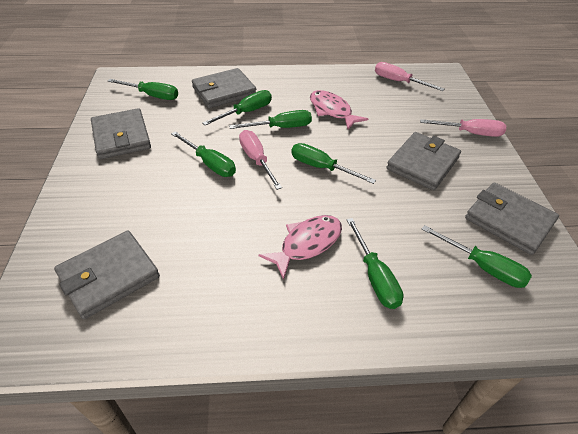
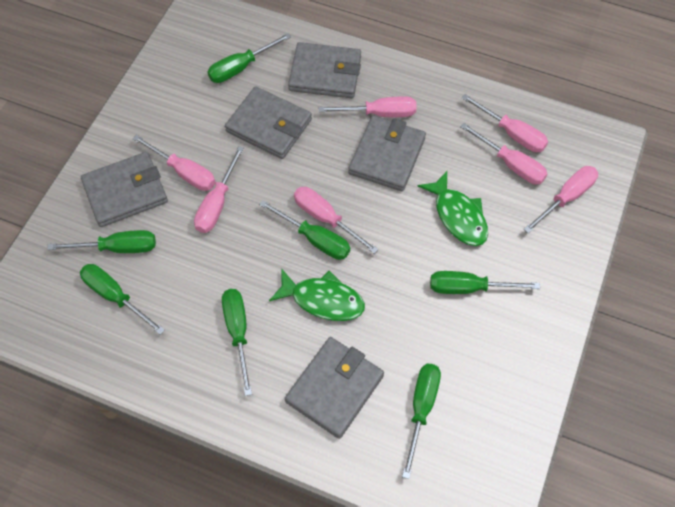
green fish: none = 0 -> [269,268,365,321] [418,171,488,246] = 2
pink fish: [258,215,342,280] [310,90,368,129] = 2 -> none = 0
pink screwdriver: [239,130,282,190] [375,62,444,91] [420,119,506,137] = 3 -> [132,135,216,191] [194,146,244,233] [294,187,379,254] [319,96,417,117] [460,123,547,184] [462,94,548,152] [523,166,598,233] = 7

